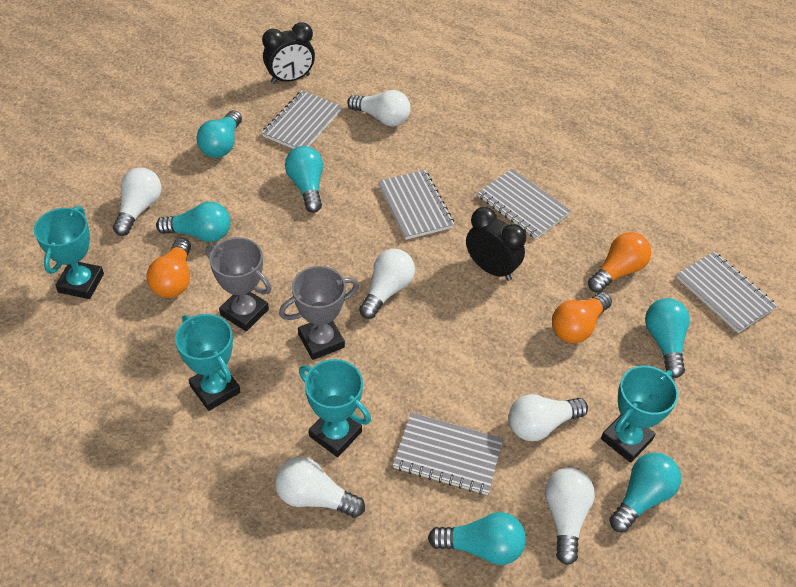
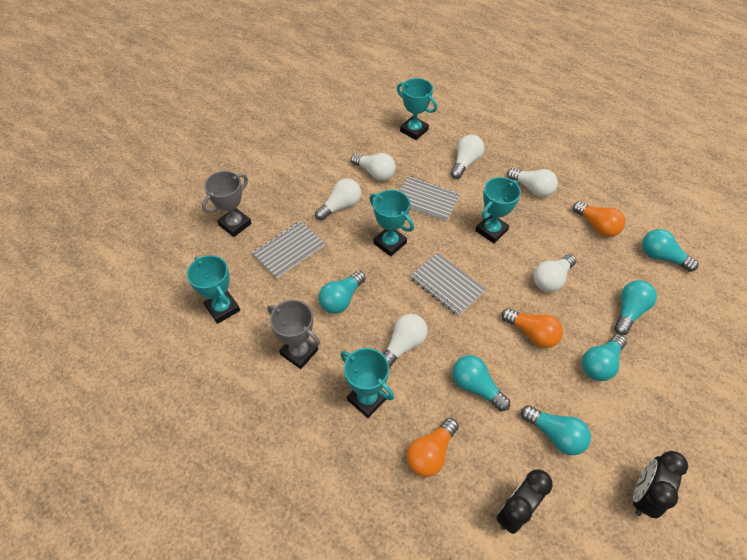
grey notebook: [262,91,342,149] [378,170,455,240] [393,413,503,495] [478,169,571,239] [676,251,778,333] = 5 -> [252,221,325,279] [399,176,461,222] [410,252,486,316] = 3
turquoise trophy: [34,206,104,299] [175,314,240,411] [299,359,371,457] [601,366,678,463] = 4 -> [187,255,240,324] [340,348,394,418] [369,190,414,256] [397,78,437,140] [475,177,521,243] = 5

